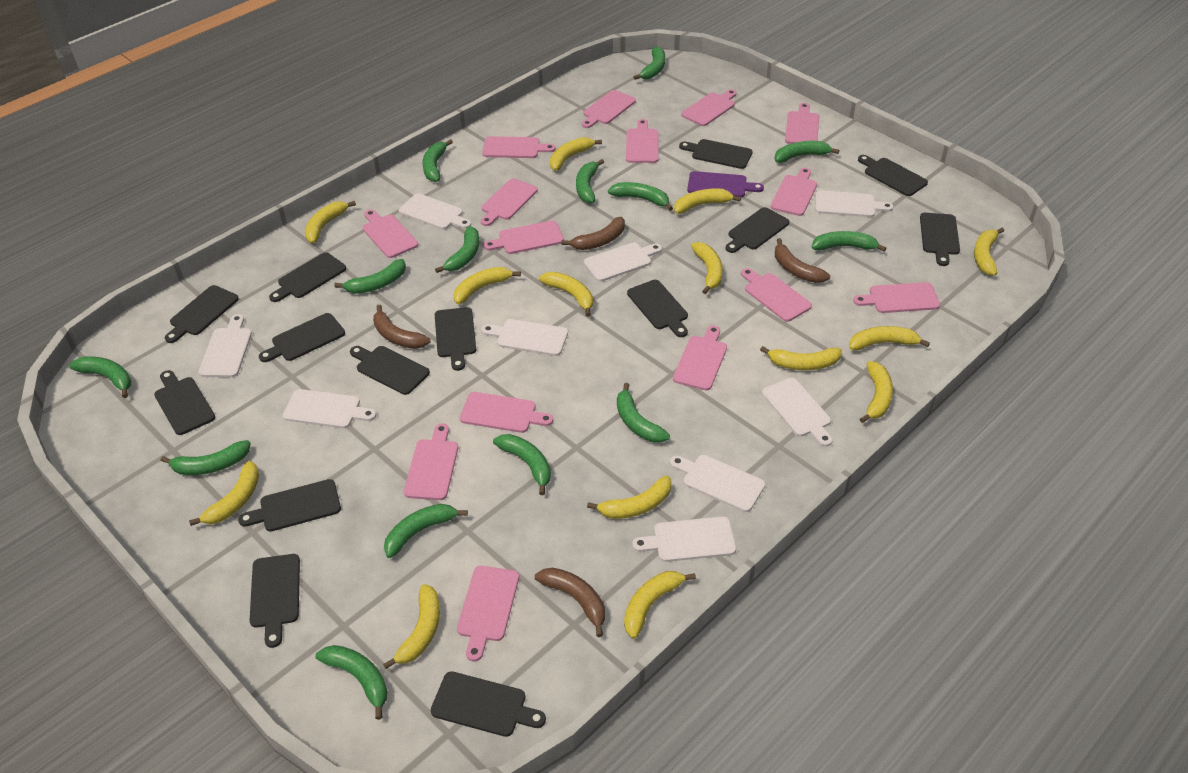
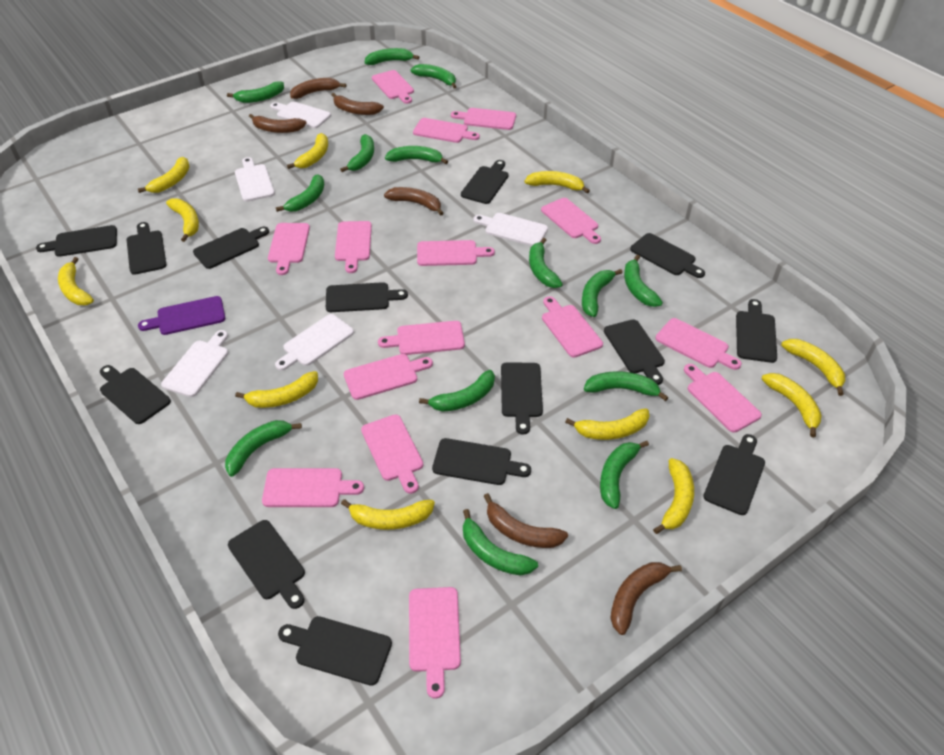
brown banana: [373,305,431,349] [535,567,605,637] [561,217,625,250] [775,238,830,283] = 4 -> [249,114,306,133] [290,78,347,99] [332,93,384,115] [384,187,444,216] [484,493,568,548] [610,562,682,635] = 6
white cutting board: [199,314,252,377] [283,389,376,428] [399,193,471,229] [481,319,568,356] [584,242,662,282] [632,517,736,562] [670,455,765,512] [762,378,833,447] [815,190,894,217] = 9 -> [161,330,228,397] [235,157,275,202] [270,102,331,128] [275,314,354,371] [473,213,548,246] = 5
yellow banana: [189,461,259,526] [305,201,356,243] [383,584,440,669] [454,267,521,304] [539,272,593,317] [550,137,602,171] [587,476,672,519] [624,571,696,639] [674,188,741,214] [691,242,723,294] [760,346,842,370] [850,326,930,350] [860,361,893,423] [974,228,1004,276] = 14 -> [58,257,94,305] [138,157,190,193] [166,198,199,242] [235,371,318,408] [287,133,328,169] [341,499,435,530] [525,171,590,194] [565,408,650,440] [653,458,694,534] [762,373,822,438] [781,339,845,396] = 11

